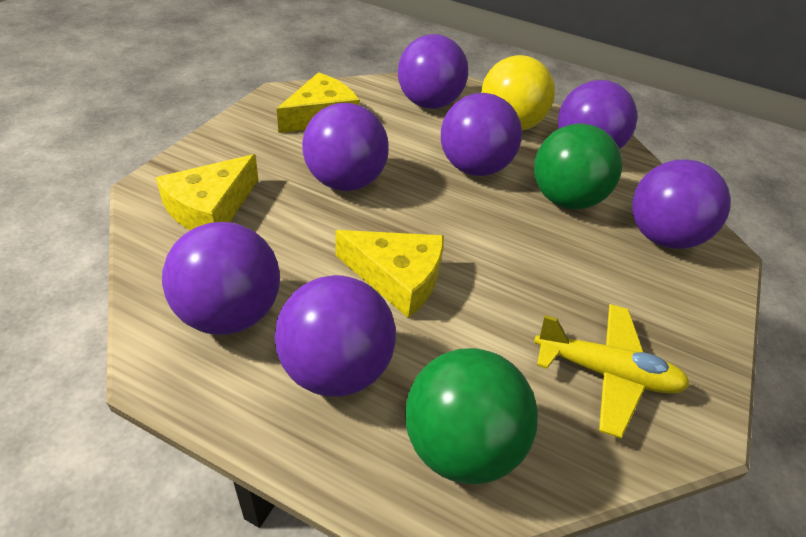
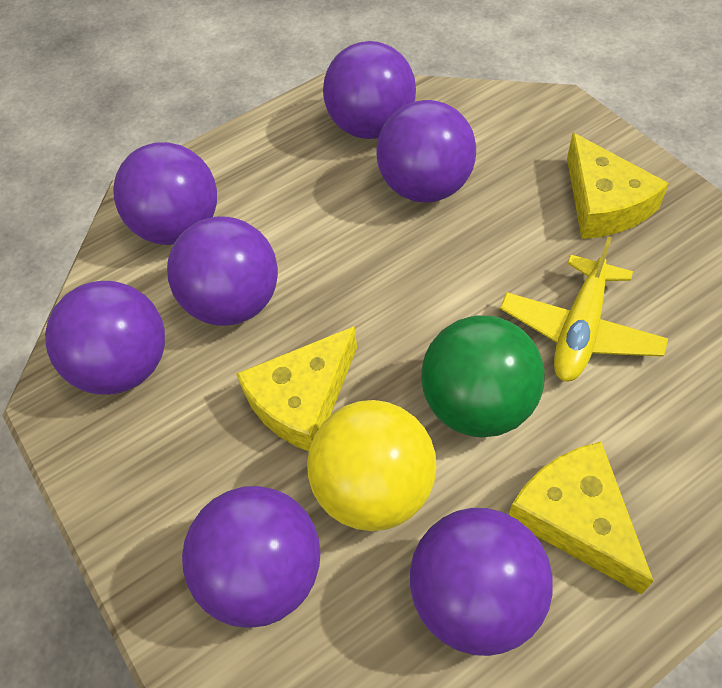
green ball: [405,348,538,484] [534,123,622,209] = 2 -> [421,316,545,438] = 1

